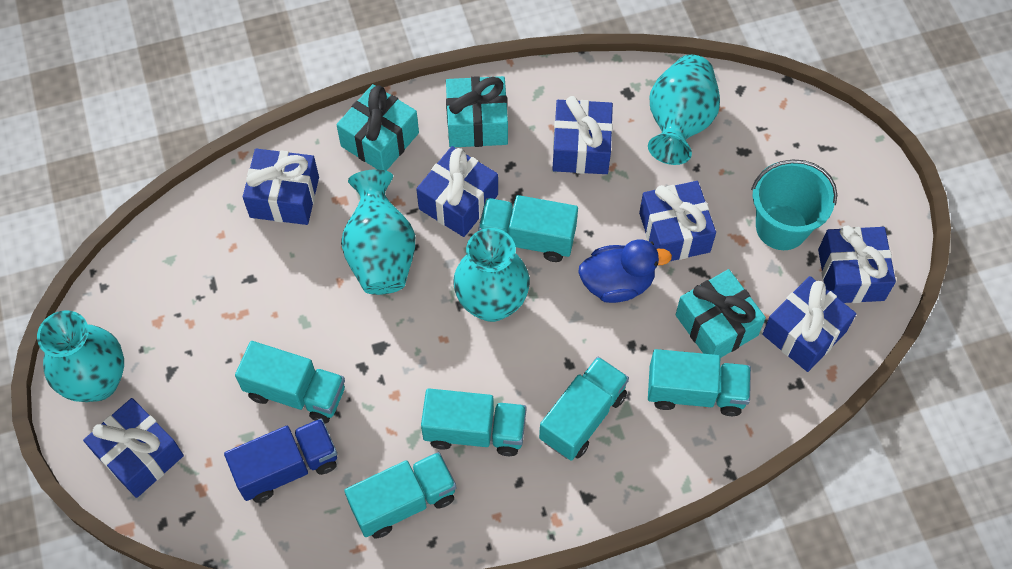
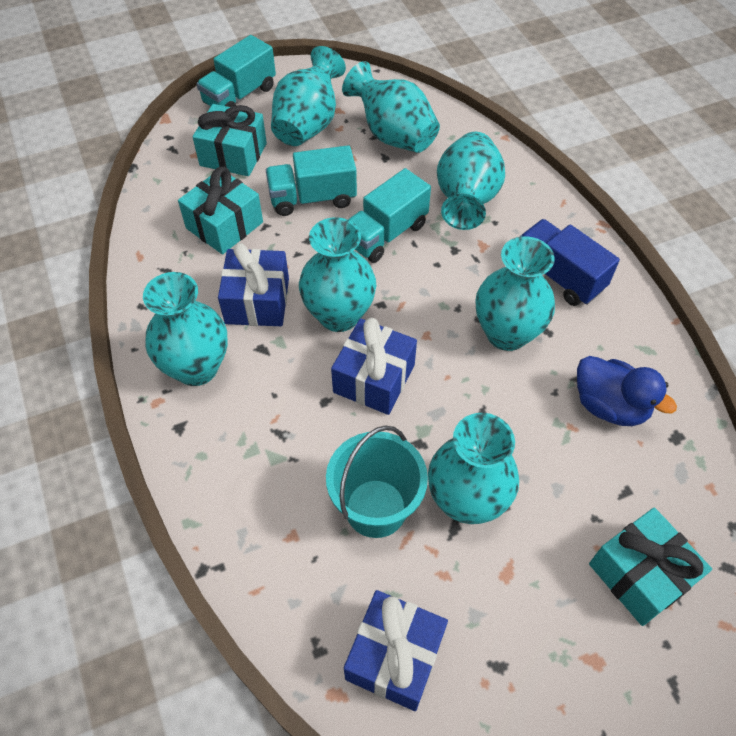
blue gift: [83,398,184,498] [243,149,319,225] [416,146,498,237] [552,96,613,174] [639,181,716,262] [762,276,856,372] [818,226,896,303] = 7 -> [218,243,289,326] [331,318,417,415] [344,590,448,711] = 3
turquoise truck: [235,341,345,424] [344,452,456,538] [421,388,527,456] [478,195,578,262] [539,357,629,461] [648,349,751,416] = 6 -> [197,35,276,107] [266,145,357,216] [348,168,431,263] = 3
turquoise vase: [37,310,124,402] [341,169,415,295] [453,228,530,322] [648,55,720,165] = 4 -> [143,272,228,386] [271,46,346,146] [299,217,376,332] [342,61,440,153] [428,413,519,524] [437,132,505,230] [476,236,555,351] = 7

